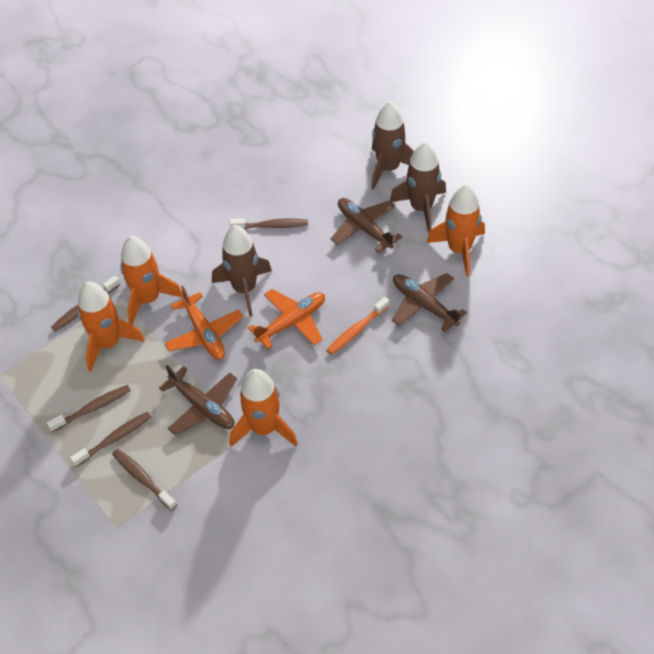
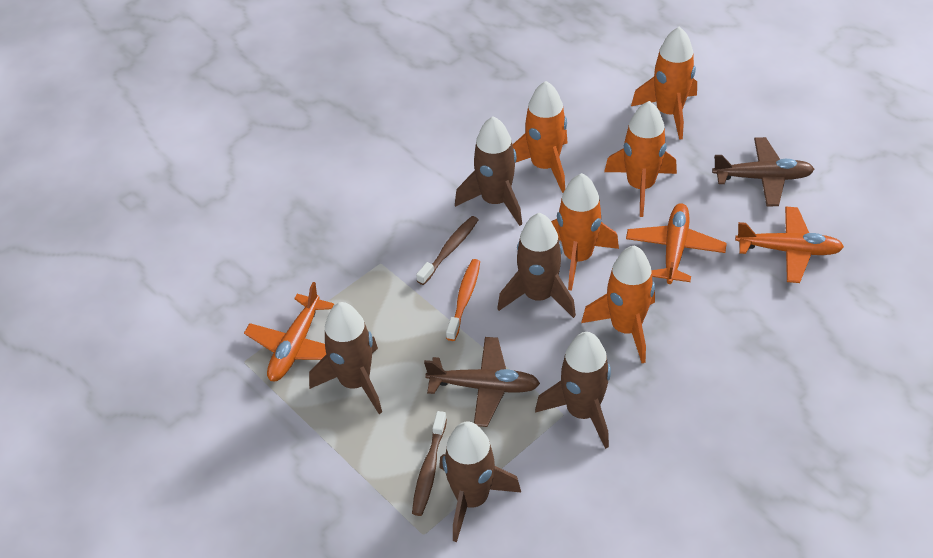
brown plane: [159,365,237,435] [331,198,402,253] [392,273,467,332] = 3 -> [424,337,540,427] [712,137,815,206] = 2
brown rocket: [212,225,272,317] [371,101,414,190] [390,141,446,233] = 3 -> [309,302,382,414] [439,421,521,542] [455,116,522,226] [497,213,576,318] [535,332,611,449] = 5
brown toothbrush: [47,385,131,432] [51,276,120,331] [70,412,151,467] [112,449,177,511] [230,218,308,229] = 5 -> [412,411,447,516] [416,216,478,285] = 2
orange plane: [164,286,243,360] [248,289,325,349] = 2 -> [244,282,334,381] [626,203,727,284] [735,207,844,283] = 3
orange rocket: [78,282,145,372] [120,236,183,325] [230,369,298,447] [426,184,485,277] = 4 -> [513,81,568,193] [551,173,619,291] [581,246,655,363] [604,101,677,217] [631,26,697,140] = 5

